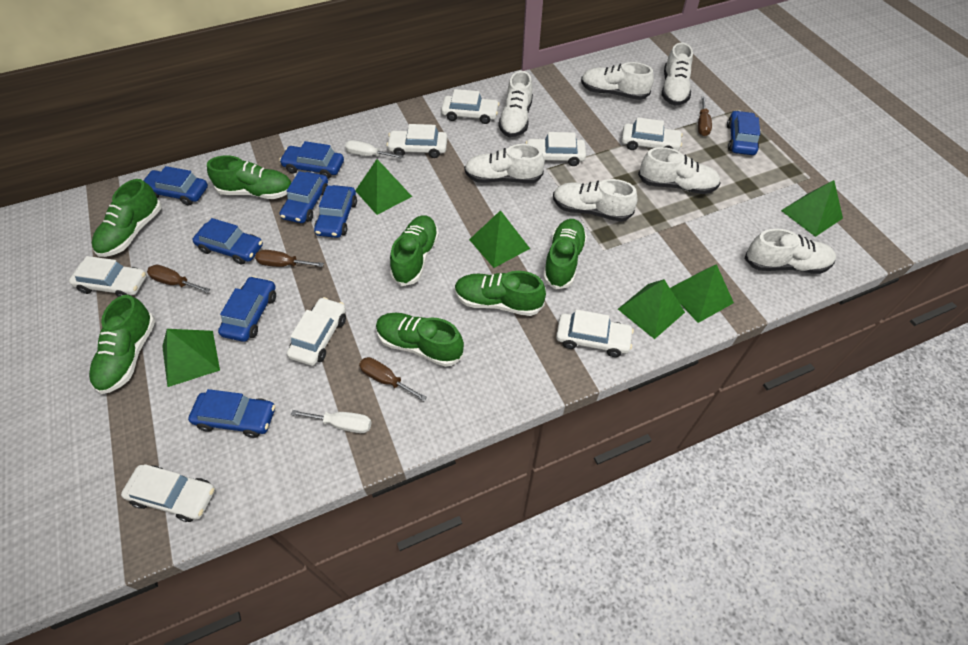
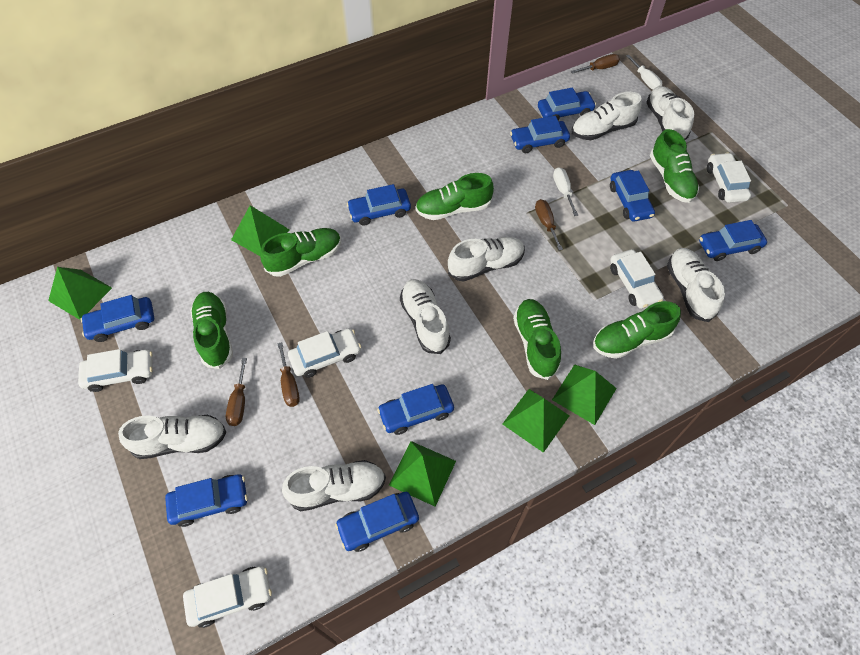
blue car: [143,166,208,205] [188,389,275,438] [192,218,263,265] [218,276,276,342] [279,141,344,179] [280,171,328,223] [314,185,357,238] [727,111,760,155] = 8 -> [80,295,154,342] [165,474,248,527] [335,492,419,552] [347,184,411,226] [377,384,454,435] [510,116,570,153] [538,87,596,120] [610,170,655,222] [699,220,767,261] = 9
green pyramid: [162,329,220,387] [355,159,412,215] [469,210,530,268] [618,279,685,339] [670,264,734,323] [781,180,843,237] = 6 -> [48,267,112,320] [231,205,290,256] [389,441,456,507] [503,389,569,453] [552,364,617,425] = 5
green shoe: [89,295,155,394] [92,179,162,257] [207,155,292,199] [376,313,464,367] [390,215,439,286] [455,271,546,316] [543,219,587,290] = 7 -> [190,292,233,369] [260,228,341,277] [415,173,494,220] [513,299,561,380] [593,301,681,359] [650,129,699,203] = 6
white car: [69,256,147,297] [121,464,215,522] [287,297,346,366] [386,124,448,158] [441,89,500,124] [526,132,586,166] [556,310,634,357] [622,117,683,151] = 8 -> [78,349,153,392] [183,566,272,628] [288,328,361,378] [610,249,664,309] [707,153,751,203] = 5

